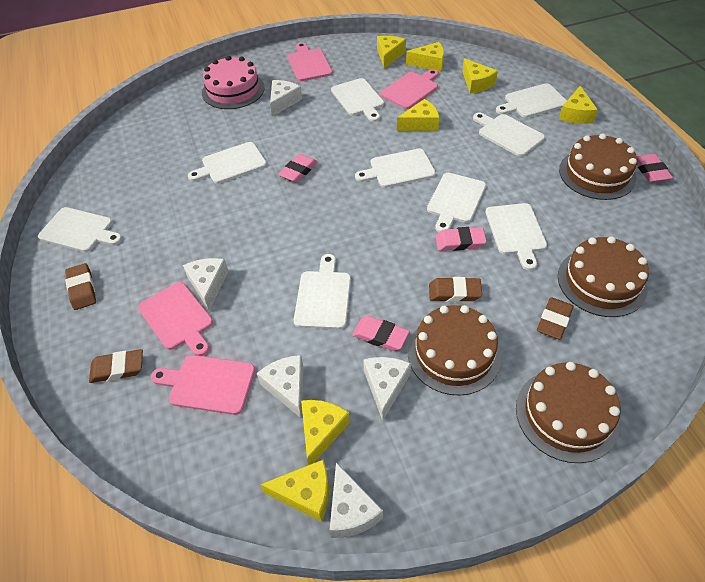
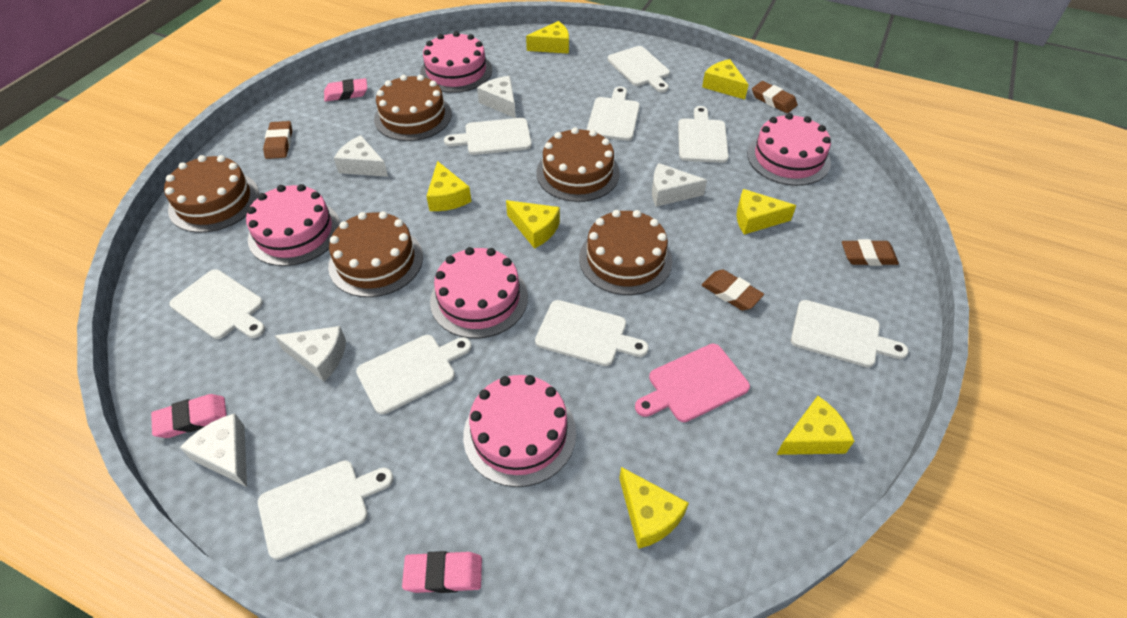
brown cake: [408,305,502,396] [516,362,620,463] [558,236,649,317] [559,133,637,200] = 4 -> [164,155,259,233] [328,211,423,297] [374,75,452,141] [536,127,620,202] [579,210,672,295] = 5
pink cake: [202,56,265,109] = 1 -> [246,184,340,266] [420,31,492,93] [430,247,528,338] [463,375,576,487] [747,113,831,186] = 5
pink cutting board: [138,282,213,356] [151,355,255,415] [288,42,332,81] [380,69,439,109] = 4 -> [635,344,750,422] = 1
pink eraser: [278,154,317,183] [352,316,409,351] [435,227,487,251] [637,154,673,182] = 4 -> [151,394,227,438] [324,78,367,102] [402,551,482,593] = 3

